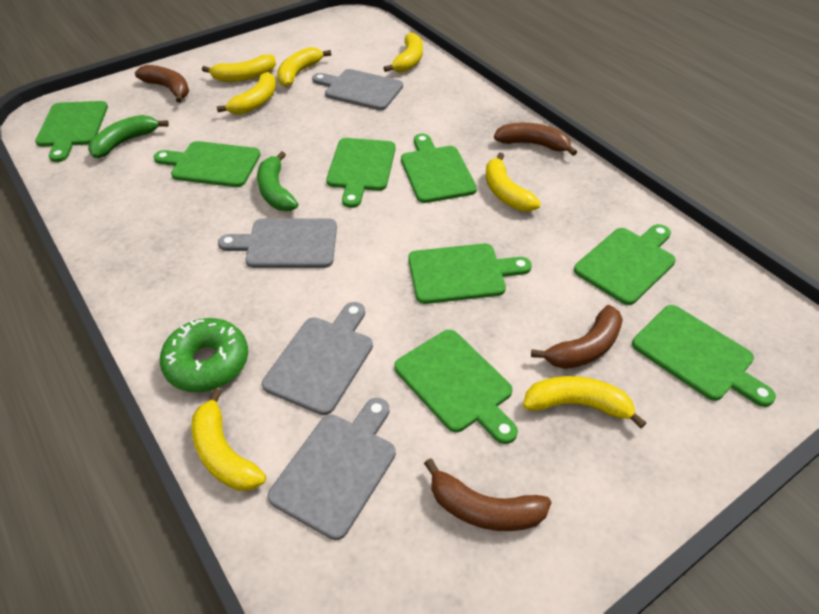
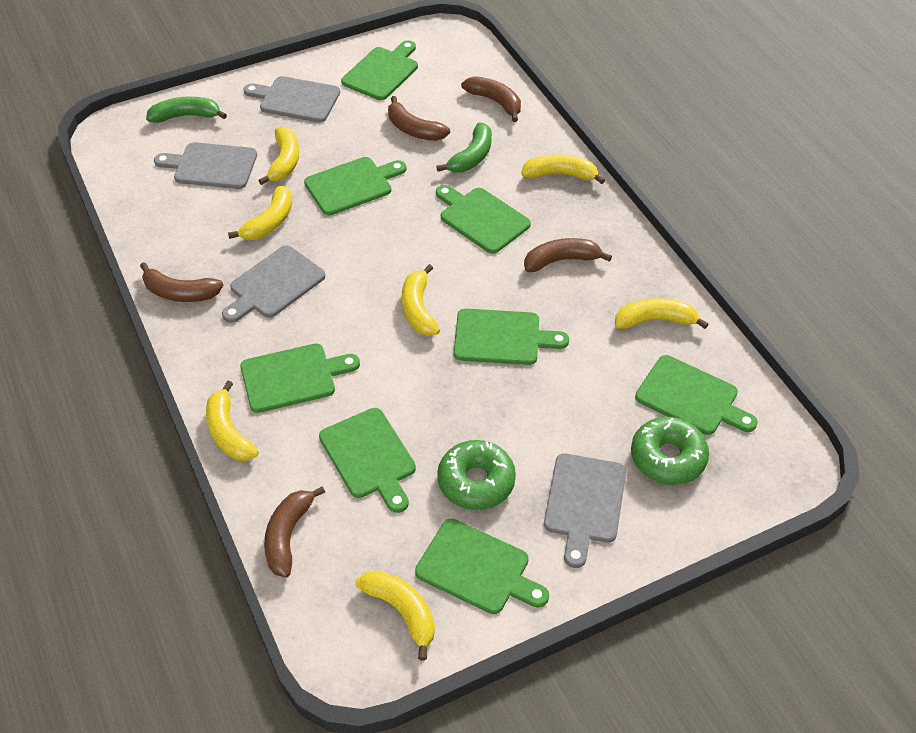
brown banana: [135,65,189,103] [424,458,552,531] [494,123,577,156] [531,305,623,369] = 4 -> [140,262,223,302] [264,486,325,577] [388,96,450,141] [461,76,521,122] [524,238,612,272] = 5
green donut: [160,318,248,392] = 1 -> [437,440,516,510] [631,417,709,485] = 2

